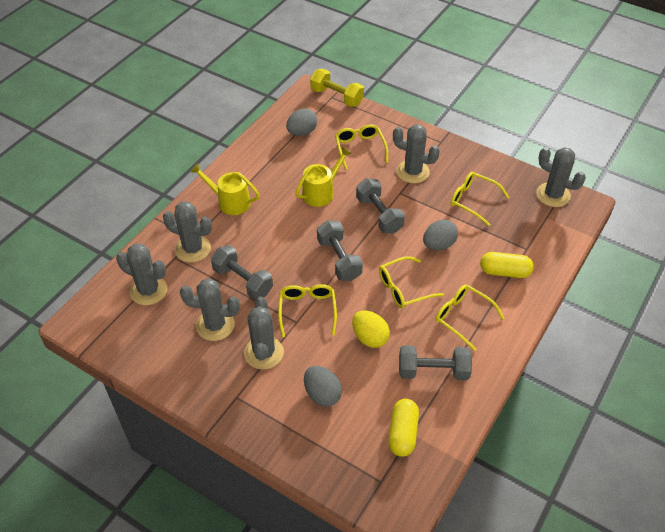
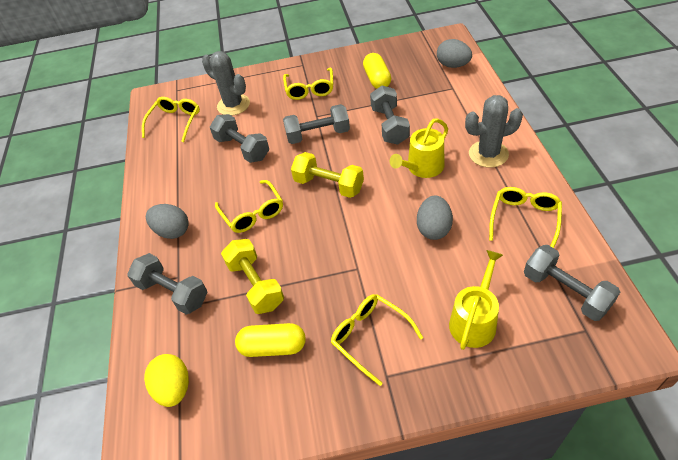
grey cactus: [116,244,167,305] [163,202,212,262] [180,278,240,341] [244,297,284,370] [393,124,440,183] [536,147,586,207] = 6 -> [202,51,250,116] [465,95,523,168] = 2
grey dumbbell: [211,245,273,300] [317,220,363,281] [356,178,405,234] [399,345,472,380] = 4 -> [127,253,208,315] [210,114,269,163] [283,104,350,144] [370,85,410,145] [524,245,620,321] = 5
yellow dumbbell: [310,69,364,107] = 1 -> [221,239,284,314] [291,152,364,198] = 2

